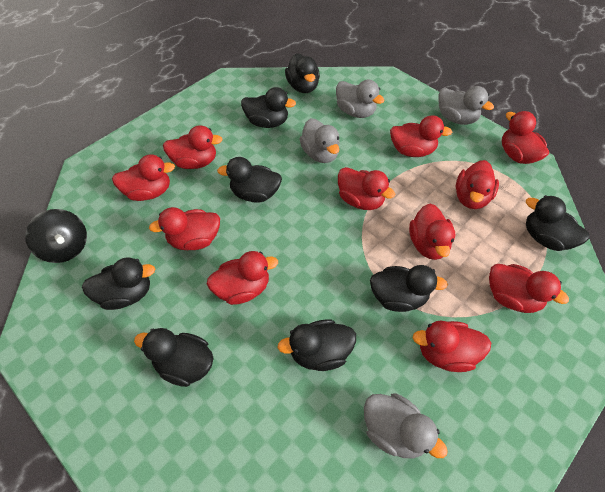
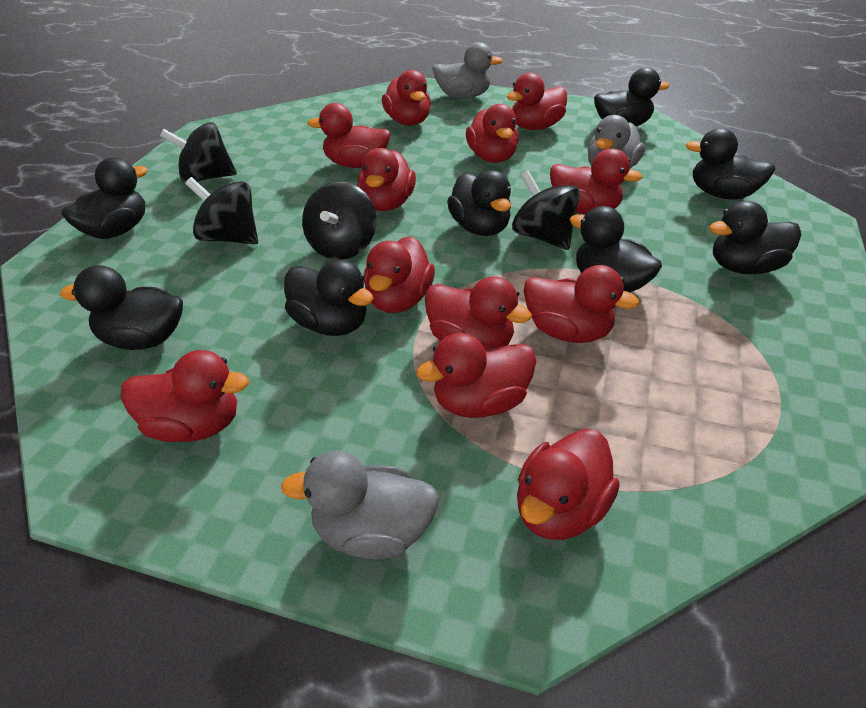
black spinning top: [25,209,87,263] = 1 -> [160,122,237,183] [185,177,258,244] [302,182,376,260] [512,171,580,250] = 4
grey duck: [300,118,340,163] [336,80,385,118] [364,393,448,459] [439,86,494,125] = 4 -> [281,451,439,560] [432,42,503,99] [588,115,645,168] = 3
red duck: [112,155,175,201] [149,207,220,250] [163,125,223,169] [207,251,278,305] [338,167,395,210] [390,115,452,157] [409,204,455,260] [412,321,491,372] [456,160,499,209] [489,264,569,313] [502,111,549,164] = 11 -> [121,350,249,442] [307,103,391,168] [358,148,416,211] [364,236,435,313] [382,70,431,126] [416,333,536,418] [425,276,532,347] [466,104,519,163] [507,73,567,130] [517,429,620,540] [524,265,639,343] [550,149,642,215] = 12

